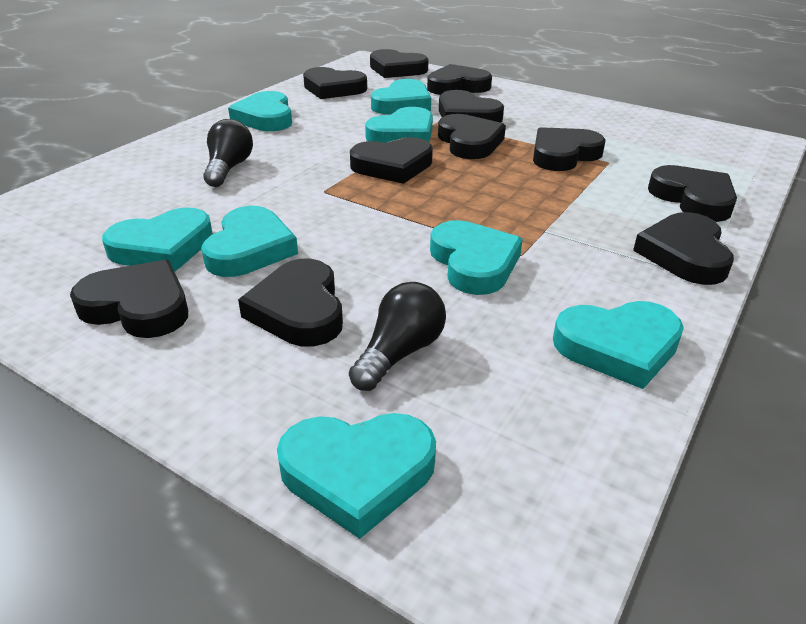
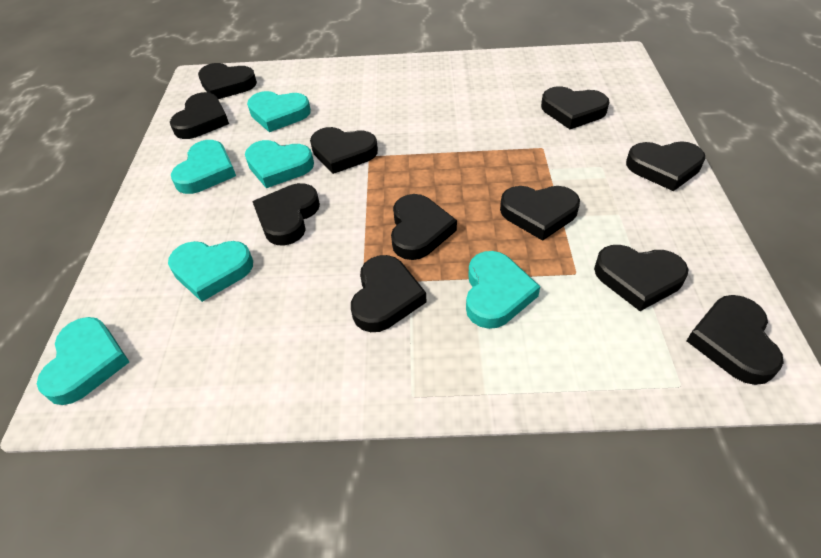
black light bulb: [203,119,253,187] [349,282,446,391] = 2 -> none = 0
turquoise heart: [102,207,213,272] [201,206,298,277] [228,91,292,131] [277,413,436,539] [365,107,433,143] [371,79,431,114] [430,220,523,295] [553,301,684,389] = 8 -> [37,317,129,405] [168,241,253,302] [171,140,236,194] [245,140,314,188] [247,91,311,132] [466,251,540,329] = 6

